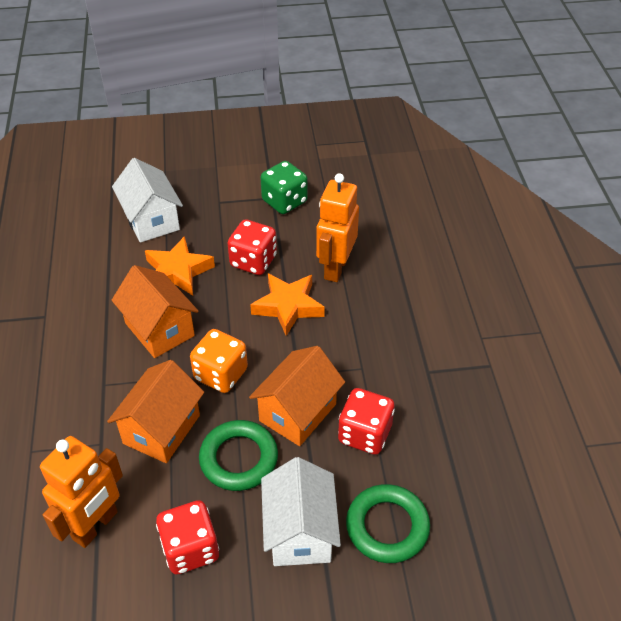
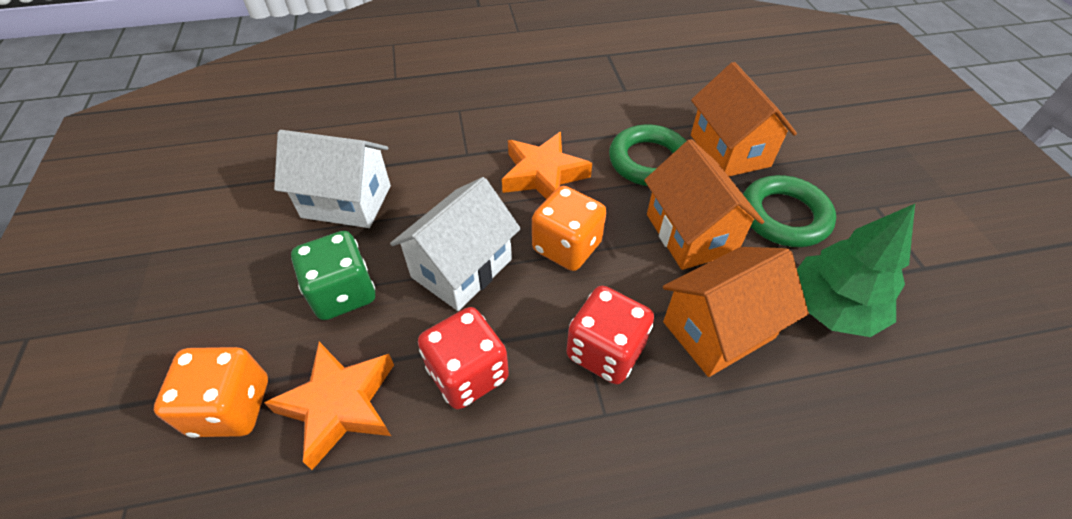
green tree: none = 0 -> [797,204,915,337] = 1
orange dice: [190,329,248,393] = 1 -> [154,347,268,438] [532,186,606,271] = 2
orange robot: [40,436,123,548] [316,173,359,282] = 2 -> none = 0
red dice: [156,500,219,574] [227,219,277,275] [338,388,395,455] = 3 -> [418,307,509,409] [567,286,654,384] = 2

